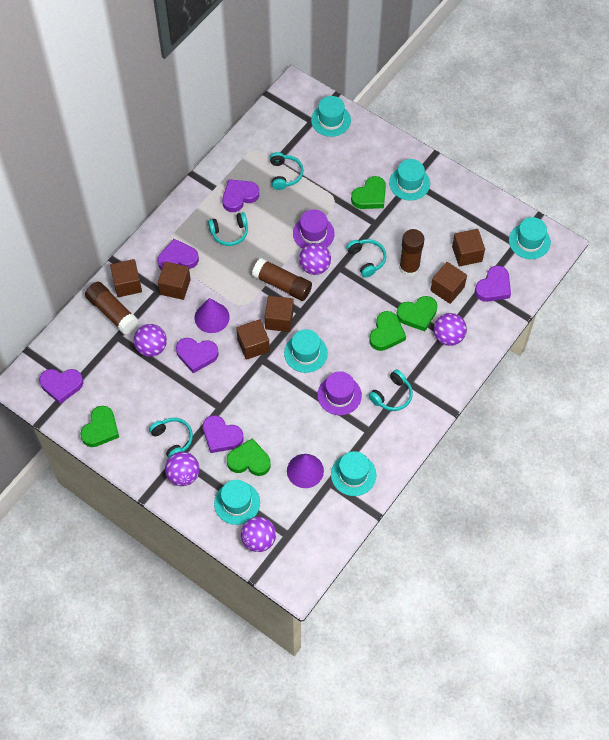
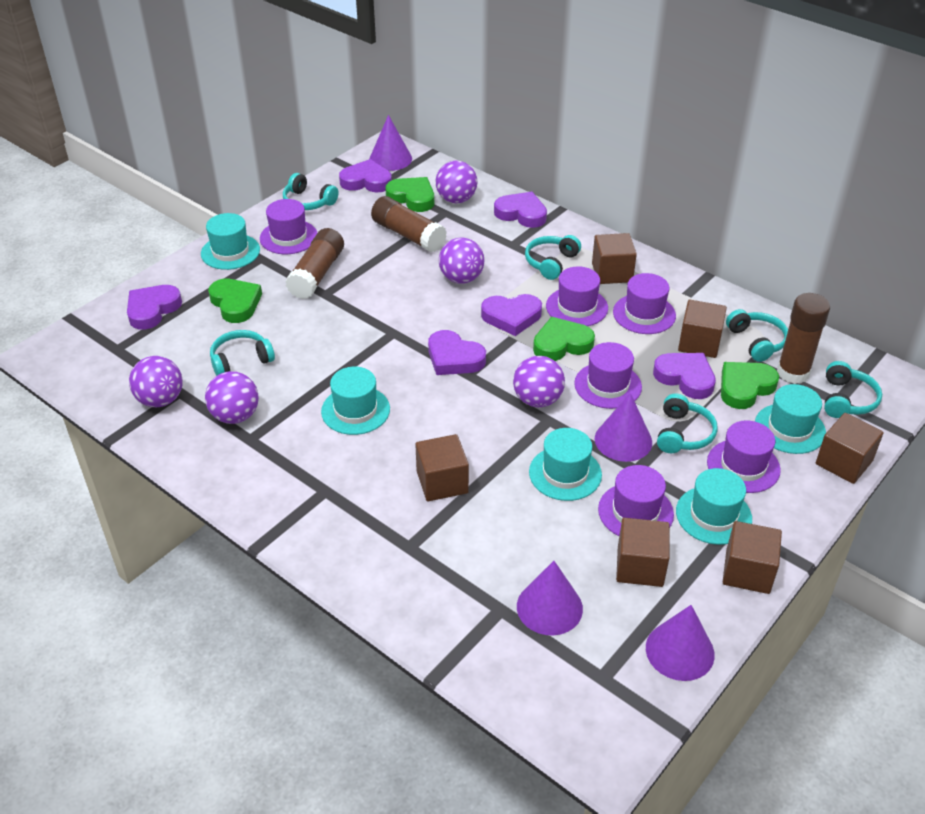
green heart: [80,406,119,447] [227,438,271,476] [351,176,386,209] [369,311,406,351] [396,296,437,331] = 5 -> [208,279,262,323] [385,177,434,212] [533,317,595,361] [721,362,779,409] = 4
purple cone: [194,298,230,333] [287,454,324,488] = 2 -> [369,115,412,171] [517,561,583,635] [595,393,652,462] [646,605,715,681] = 4
purple hat: [293,209,335,249] [317,371,362,415] = 2 -> [260,199,317,254] [546,266,608,326] [574,342,642,409] [598,465,674,536] [613,273,676,334] [707,420,781,493] = 6
turquoise hat: [214,480,260,525] [284,329,328,373] [311,96,351,137] [331,451,376,496] [389,159,430,200] [509,217,551,259] = 6 -> [201,213,260,270] [321,367,390,435] [529,428,602,501] [676,468,752,545] [755,384,826,454] = 5
turquoise headphones: [149,418,193,458] [208,212,248,246] [270,152,304,190] [346,239,386,278] [368,369,413,411] = 5 -> [210,330,275,376] [283,173,339,210] [525,235,581,280] [657,393,718,453] [726,309,788,362] [824,361,882,418] = 6

